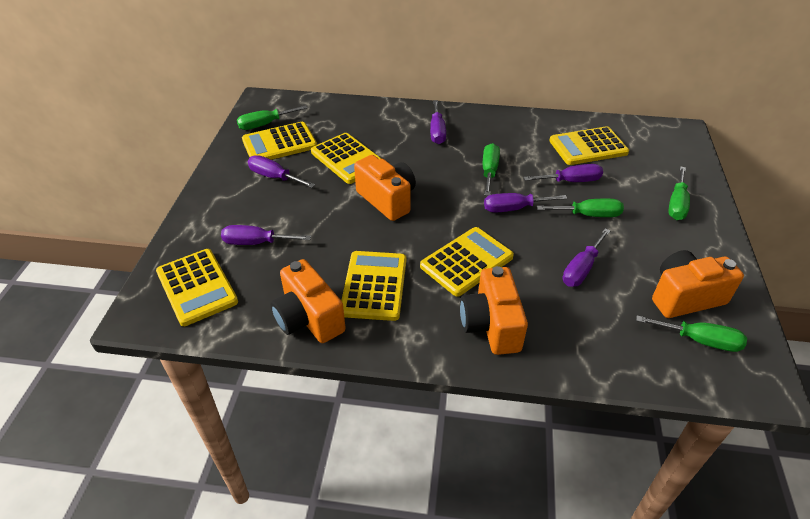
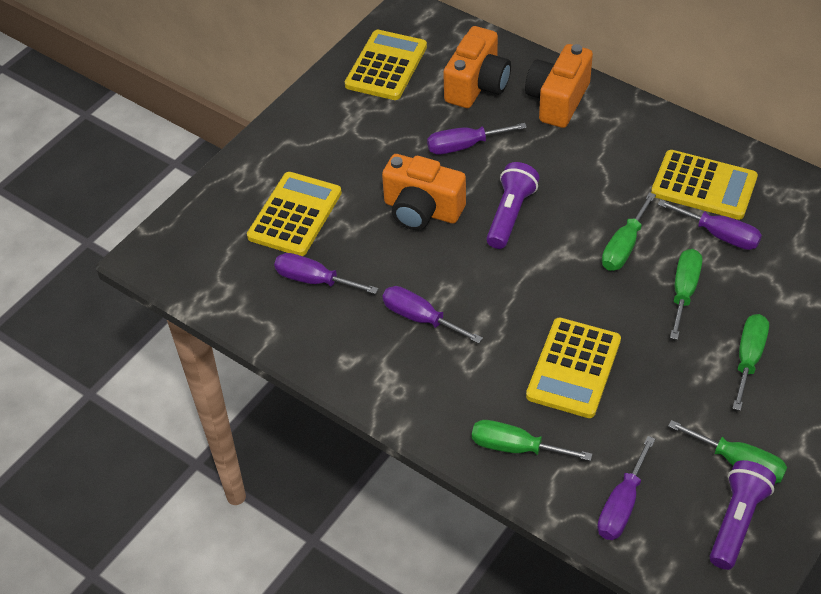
orange camera: [270,259,346,343] [354,155,416,221] [460,266,528,355] [652,250,744,318] = 4 -> [382,154,466,230] [443,26,511,108] [525,44,593,128] = 3
purple flashlight: none = 0 -> [486,162,540,249] [710,460,776,570] = 2
purple screwdriver: [221,225,311,245] [248,155,315,188] [430,100,446,144] [484,193,568,213] [523,164,603,182] [562,228,610,287] = 6 -> [274,253,379,294] [382,286,483,344] [427,123,527,154] [597,436,655,540] [657,200,762,250] = 5
yellow calculator: [156,249,238,326] [242,122,317,160] [311,133,382,184] [341,251,406,321] [420,227,514,297] [549,126,629,165] = 6 -> [247,172,342,256] [345,30,427,100] [526,317,621,418] [651,150,758,220] = 4

